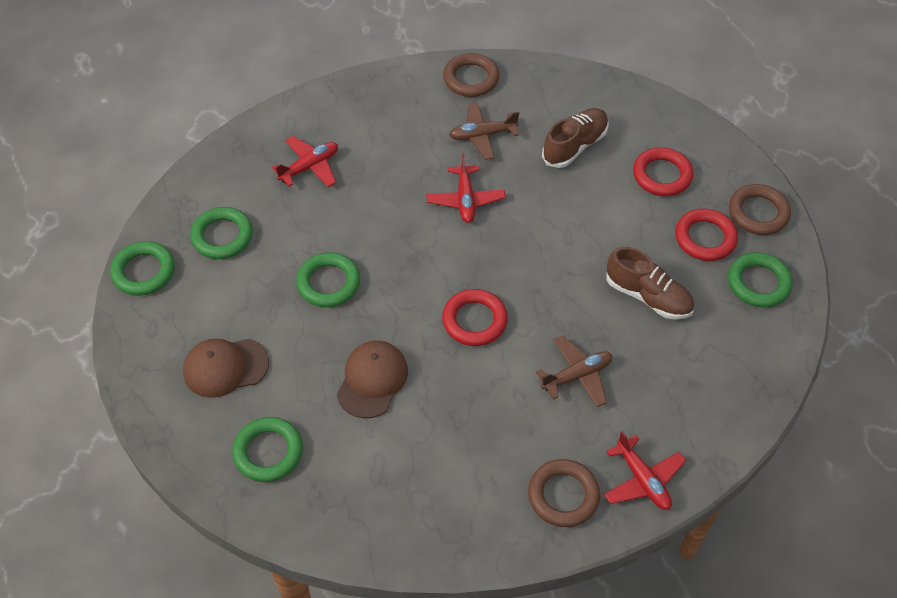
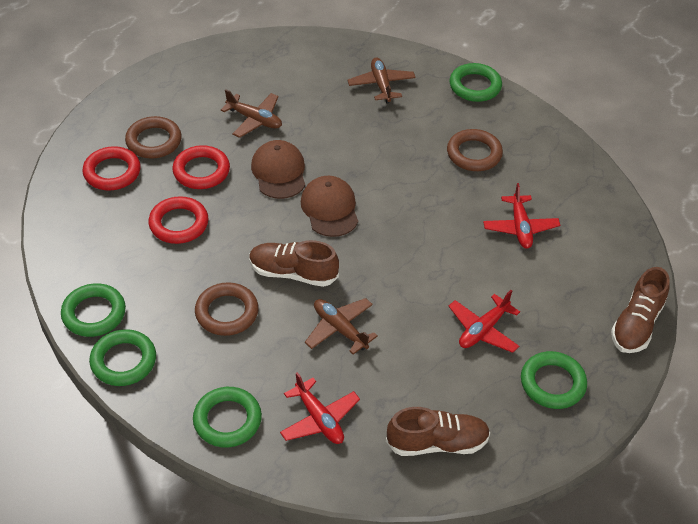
brown plane: [449,102,519,160] [536,335,613,407] = 2 -> [221,89,282,138] [305,298,378,354] [347,58,416,104] = 3
brown shoe: [542,108,609,168] [606,247,694,320] = 2 -> [249,240,339,287] [386,407,490,456] [611,267,670,353] = 3

